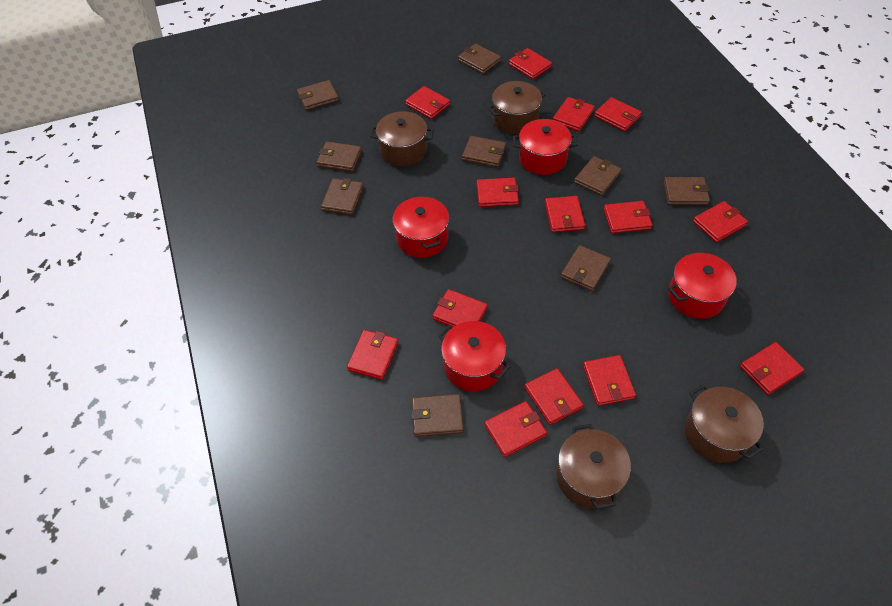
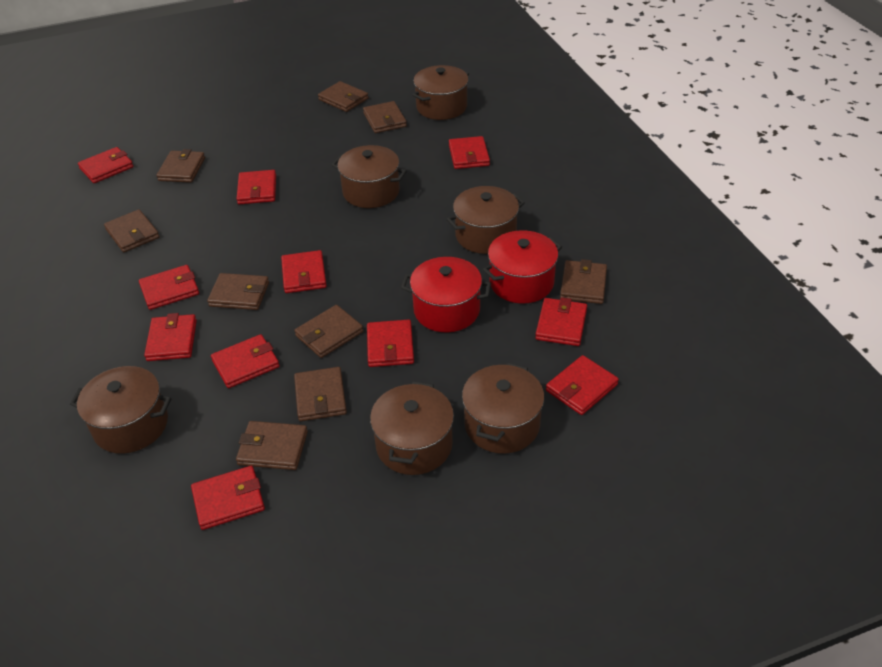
brown pot: [370,111,434,166] [488,81,546,134] [556,424,631,509] [685,384,764,463] = 4 -> [70,366,171,454] [332,145,407,208] [370,381,454,475] [412,65,469,120] [447,186,525,254] [462,363,544,454] = 6
red pot: [392,196,449,258] [438,321,510,391] [513,119,578,175] [668,253,738,319] = 4 -> [401,257,491,332] [482,230,562,304] = 2
red wallet: [347,330,398,380] [405,86,450,119] [432,289,487,327] [476,178,519,207] [484,401,547,457] [509,48,552,79] [524,368,583,425] [545,196,585,232] [553,97,594,131] [583,355,636,406] [594,97,642,131] [604,201,652,233] [693,201,748,242] [740,342,804,395] = 14 -> [78,147,134,183] [139,265,199,310] [144,313,197,361] [191,466,265,530] [211,334,279,388] [236,170,276,204] [281,250,327,293] [367,320,414,367] [449,136,490,169] [535,297,587,346] [546,355,619,415] = 11

